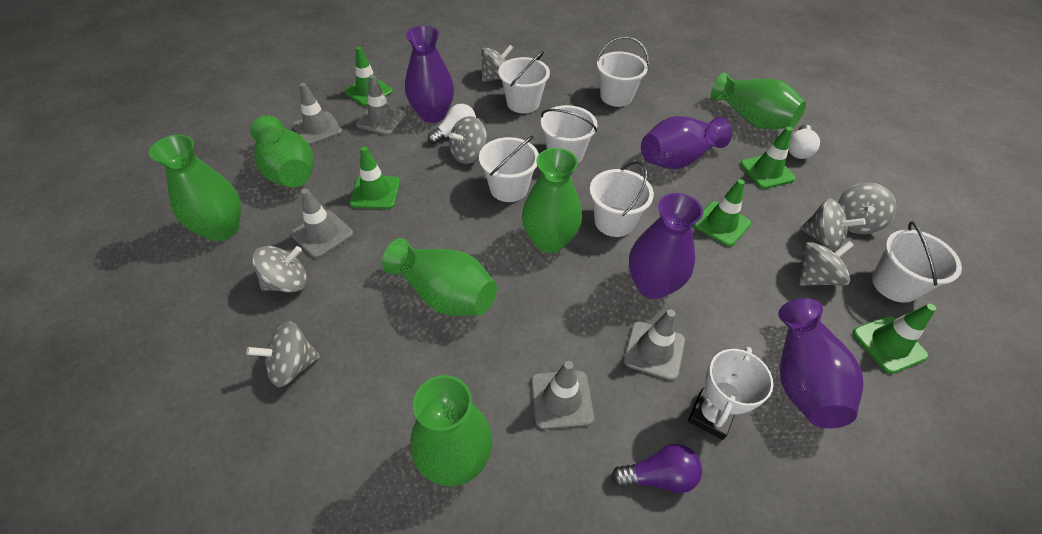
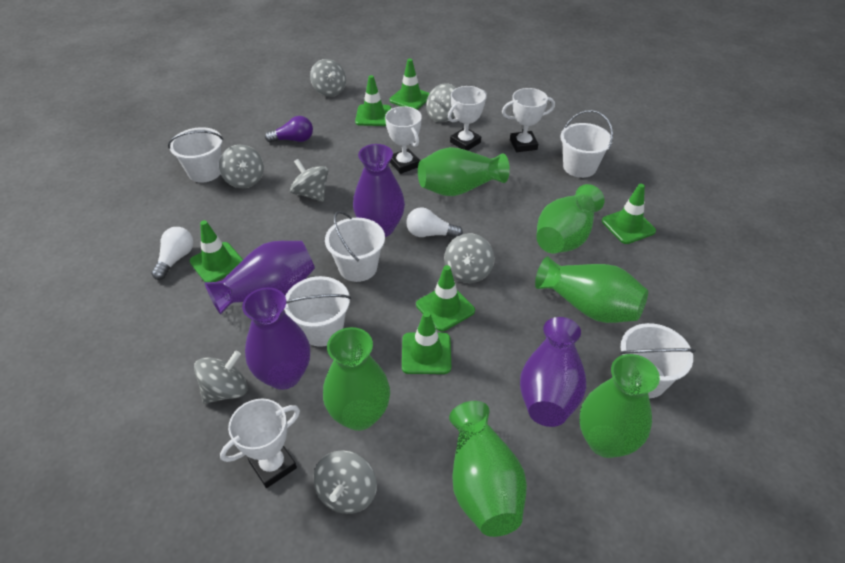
green traffic cone: [344,47,393,106] [350,147,400,209] [693,179,751,247] [740,127,796,189] [853,304,936,374] = 5 -> [190,220,243,282] [355,75,391,126] [389,59,430,110] [402,311,451,374] [416,265,475,331] [602,184,656,244] = 6
grey traffic cone: [291,189,353,258] [293,83,342,145] [356,75,406,136] [531,361,594,429] [623,310,685,381] = 5 -> none = 0
white bucket: [479,135,539,202] [498,51,550,113] [541,105,597,163] [590,161,654,237] [596,36,649,107] [872,221,962,303] = 6 -> [168,127,223,183] [284,276,351,347] [325,211,385,282] [560,110,613,178] [620,323,696,398] = 5
white trophy: [688,347,773,440] = 1 -> [220,399,300,488] [385,106,422,174] [448,86,487,151] [502,88,555,152] = 4

